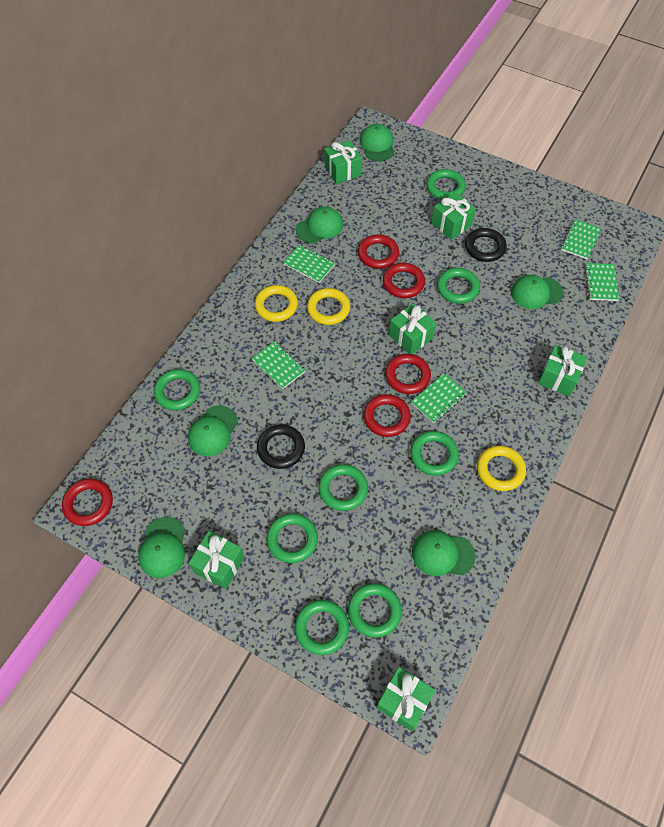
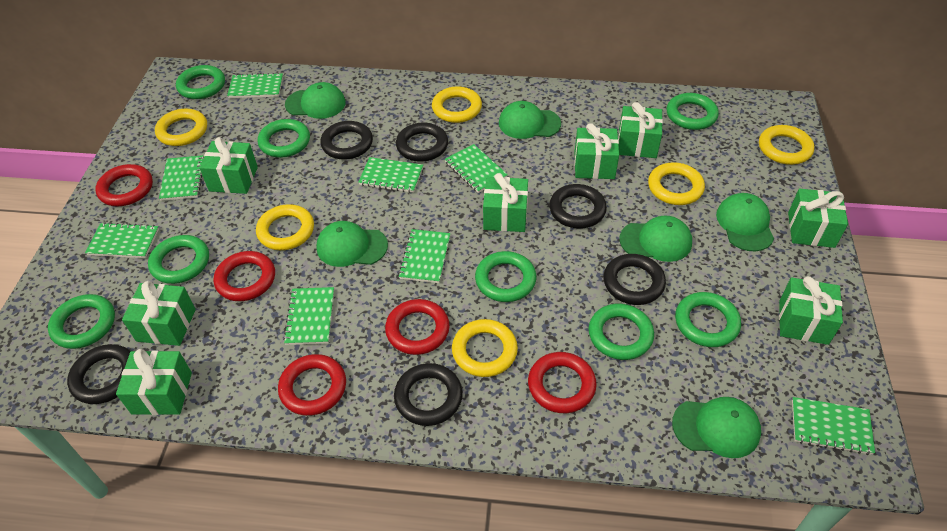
black ring: [257,424,305,469] [465,228,507,262] = 2 -> [67,344,131,404] [320,121,373,160] [394,363,463,426] [396,122,448,162] [549,184,607,228] [603,254,666,305] = 6
green gift: [189,531,245,589] [324,140,362,184] [377,667,435,731] [389,303,436,354] [431,192,476,240] [538,345,587,396] = 6 -> [116,349,192,415] [122,281,196,346] [199,137,258,194] [483,173,528,232] [574,123,619,179] [618,102,663,158] [779,276,843,345] [788,189,848,248] = 8
green notebook: [251,341,305,389] [283,245,335,283] [411,373,467,423] [561,219,601,260] [584,263,619,301] = 5 -> [85,222,159,258] [159,155,204,201] [227,73,283,98] [283,287,334,345] [358,157,423,193] [398,229,450,283] [445,144,508,193] [792,397,875,455] = 8
yellow ring: [255,285,298,322] [307,288,350,325] [477,445,526,491] = 3 -> [155,109,207,146] [256,204,314,250] [432,86,482,123] [452,319,518,377] [648,162,705,205] [759,125,814,165] = 6

